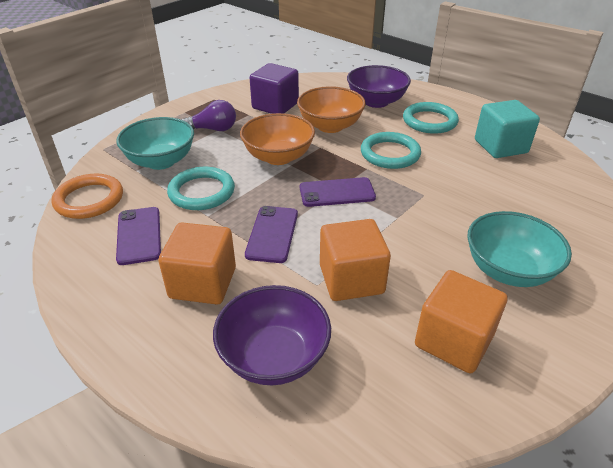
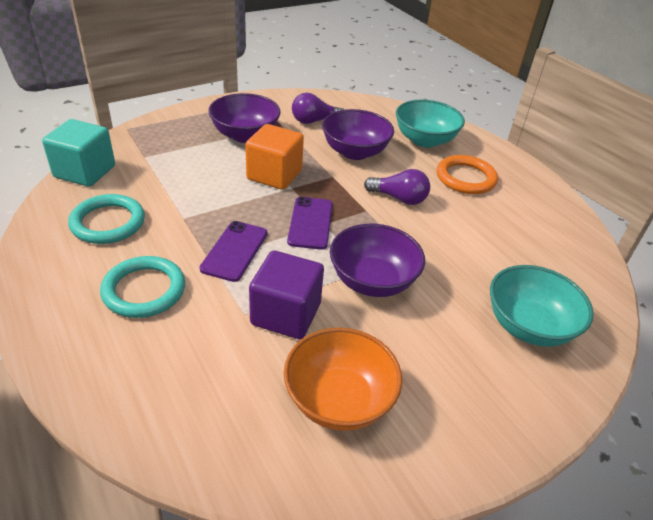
orange bowl: [240,113,315,165] [297,86,366,133] = 2 -> [284,328,402,431] = 1
orange cube: [158,222,236,305] [320,219,391,301] [415,270,507,373] = 3 -> [245,124,304,190] = 1
purple bowl: [213,285,331,385] [347,65,411,108] = 2 -> [208,93,281,143] [322,109,394,160] [330,224,425,297] = 3
purple light bulb: [181,100,236,131] = 1 -> [292,93,345,124] [364,169,430,205] = 2
purple phone: [116,207,161,265] [245,206,298,263] [300,177,376,207] = 3 -> [200,221,268,282] [287,197,333,250] = 2
turquoise ring: [167,167,235,210] [361,132,421,169] [403,102,459,134] = 3 -> [68,194,145,244] [100,256,185,318] = 2

